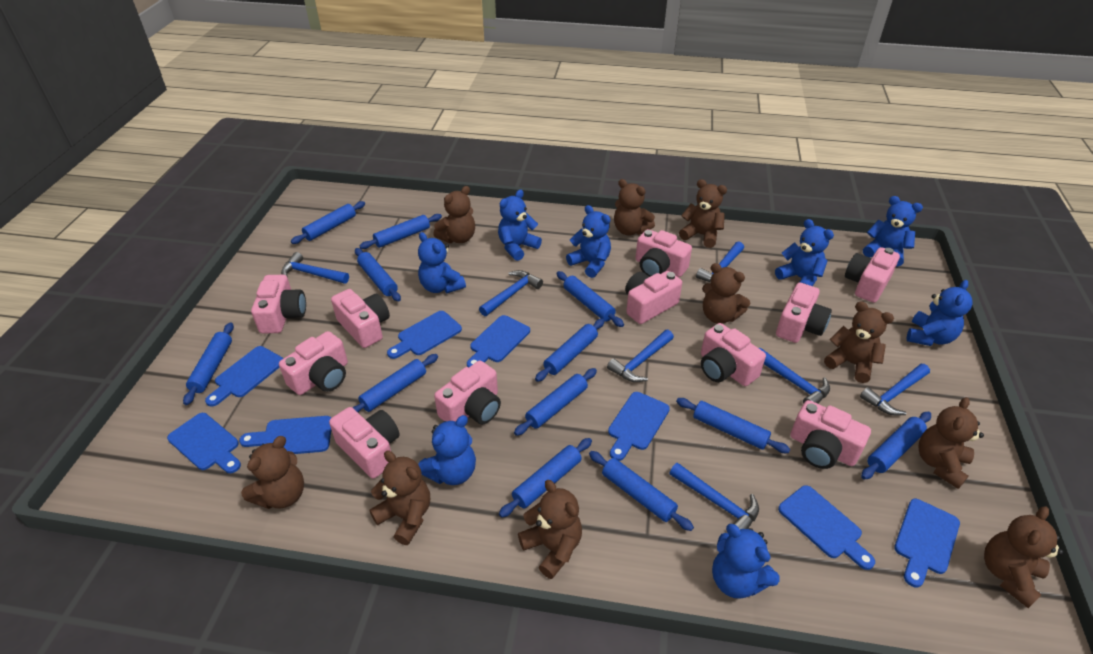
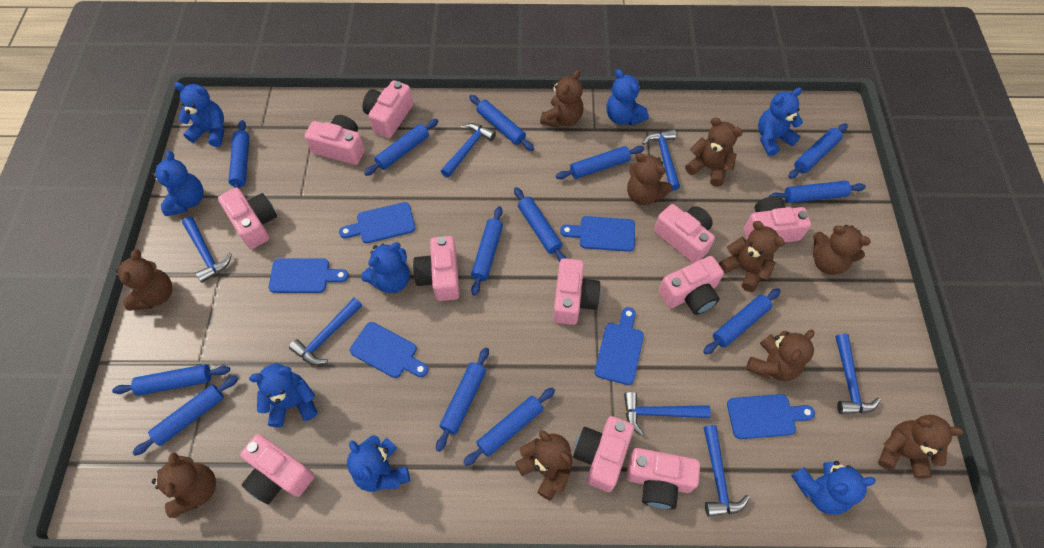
blue cutting board: [167,413,241,473] [205,346,283,406] [239,416,331,454] [387,311,462,359] [467,315,530,367] [608,392,670,461] [778,485,875,570] [894,499,960,587] = 8 -> [269,258,349,293] [339,202,415,243] [350,322,428,378] [560,216,635,252] [595,307,644,385] [727,394,815,439] = 6
blue rolling pin: [183,322,234,405] [291,201,365,244] [352,354,438,412] [355,248,401,301] [360,214,442,249] [499,438,592,518] [514,368,597,436] [535,319,605,382] [557,271,624,327] [589,451,694,531] [676,398,790,453] [861,412,931,480] = 12 -> [112,364,230,396] [132,376,238,456] [228,120,249,188] [364,119,438,176] [436,347,489,452] [463,387,555,466] [469,95,534,151] [471,206,503,296] [514,187,567,262] [556,146,644,179] [703,288,781,354] [769,181,866,203] [788,123,848,179] = 13

